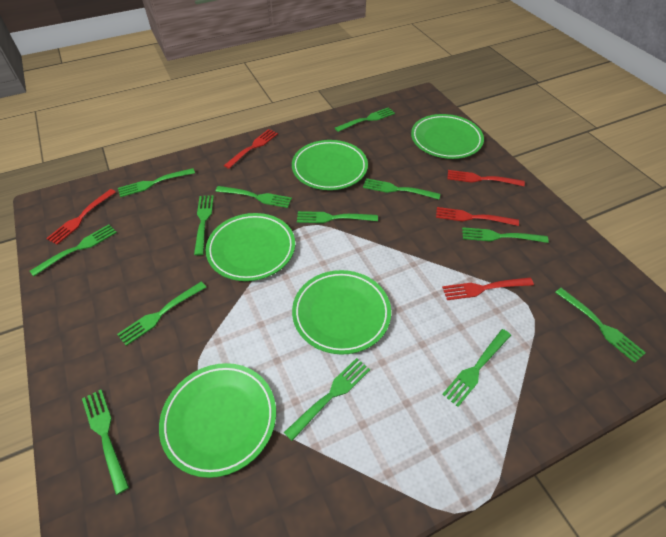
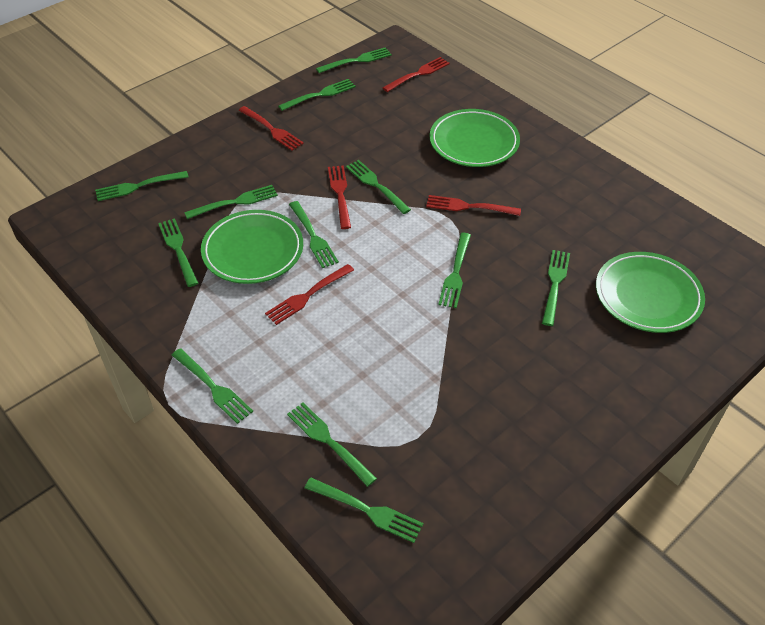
green fork: [30,225,117,276] [82,390,129,495] [117,282,206,346] [118,168,195,197] [194,195,214,255] [215,186,292,208] [284,358,370,441] [297,211,378,223] [335,107,395,132] [363,178,440,200] [442,329,511,407] [462,227,549,243] [555,288,646,363] = 13 -> [95,171,189,201] [158,218,198,287] [172,348,253,424] [184,185,278,219] [278,79,356,111] [287,402,377,487] [289,201,339,268] [305,478,423,543] [316,47,392,73] [346,160,411,214] [438,233,471,308] [542,250,570,326] = 12
green plate: [159,363,276,478] [206,213,295,281] [292,140,368,190] [292,270,391,355] [411,114,484,159] = 5 -> [201,210,303,284] [430,109,520,167] [596,252,705,333] = 3

